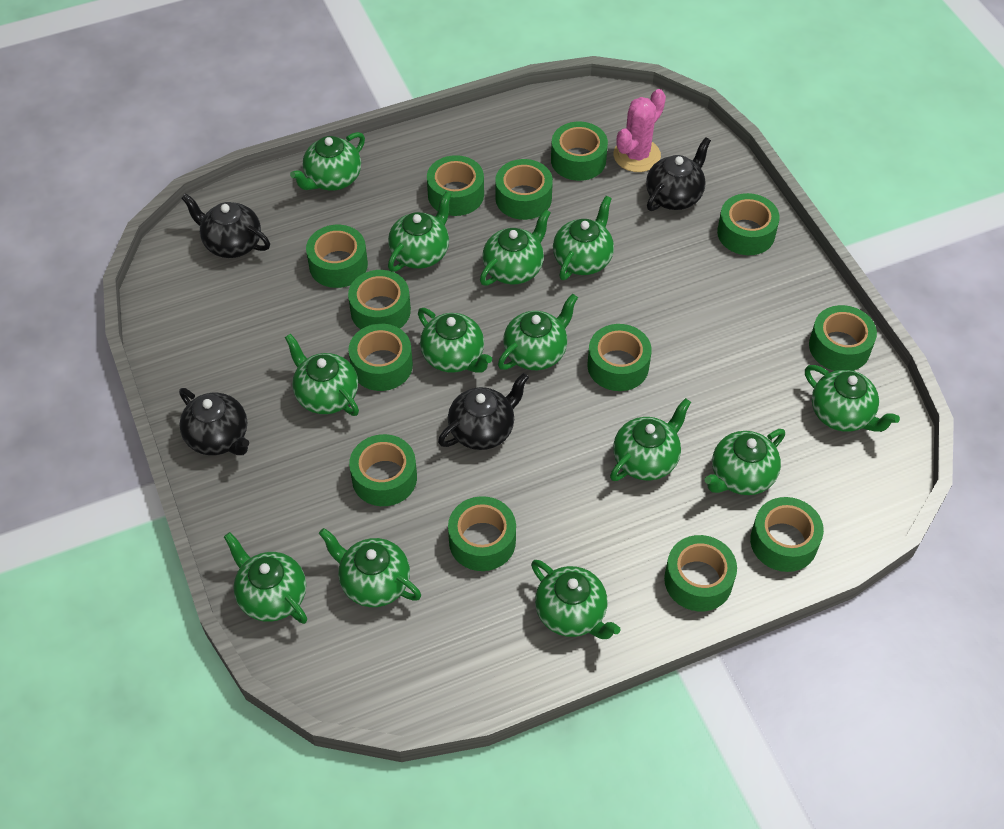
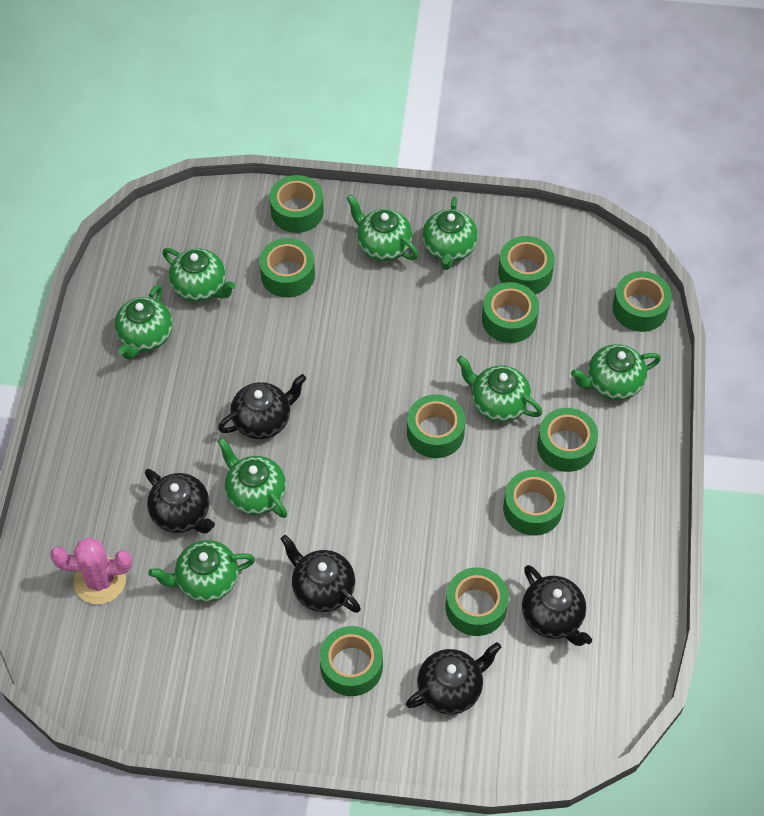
black teapot: [179,388,249,455] [181,194,270,258] [438,373,529,450] [646,137,711,211] = 4 -> [145,469,215,533] [218,374,306,439] [281,535,361,613] [406,642,502,715] [522,565,592,646] = 5
green tape: [306,225,368,288] [348,270,411,329] [348,324,413,391] [349,434,417,506] [427,155,484,216] [448,496,516,571] [495,159,553,220] [551,122,608,181] [588,324,652,391] [664,535,737,611] [717,193,780,255] [750,497,824,572] [809,305,877,371] = 13 -> [259,238,315,298] [269,175,324,233] [319,626,383,696] [407,394,466,458] [446,567,509,636] [482,282,539,343] [498,236,555,294] [503,470,565,536] [537,408,598,472] [613,271,672,332] = 10
green teapot: [224,532,307,624] [285,334,359,416] [290,132,365,191] [319,528,421,607] [388,191,452,272] [418,308,492,373] [480,209,551,286] [498,294,578,370] [531,560,621,639] [553,196,614,280] [610,398,691,481] [704,429,785,495] [805,365,900,432] = 13 -> [114,285,173,359] [148,540,255,602] [162,248,236,302] [218,438,287,518] [346,195,418,261] [422,197,478,270] [457,356,542,422] [571,344,661,400] = 8

